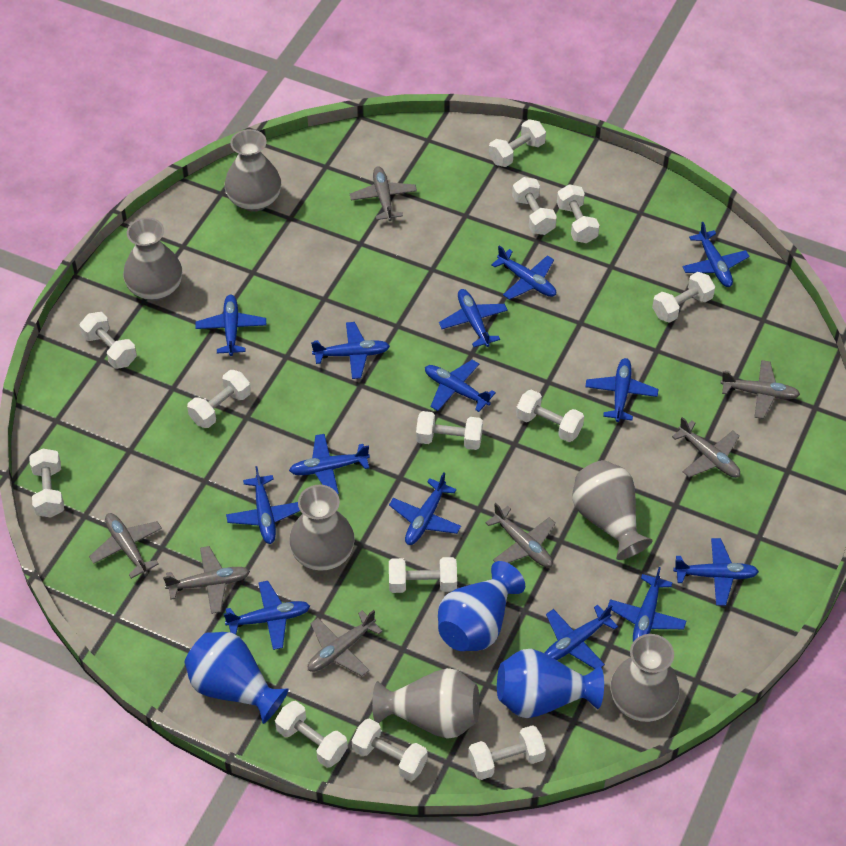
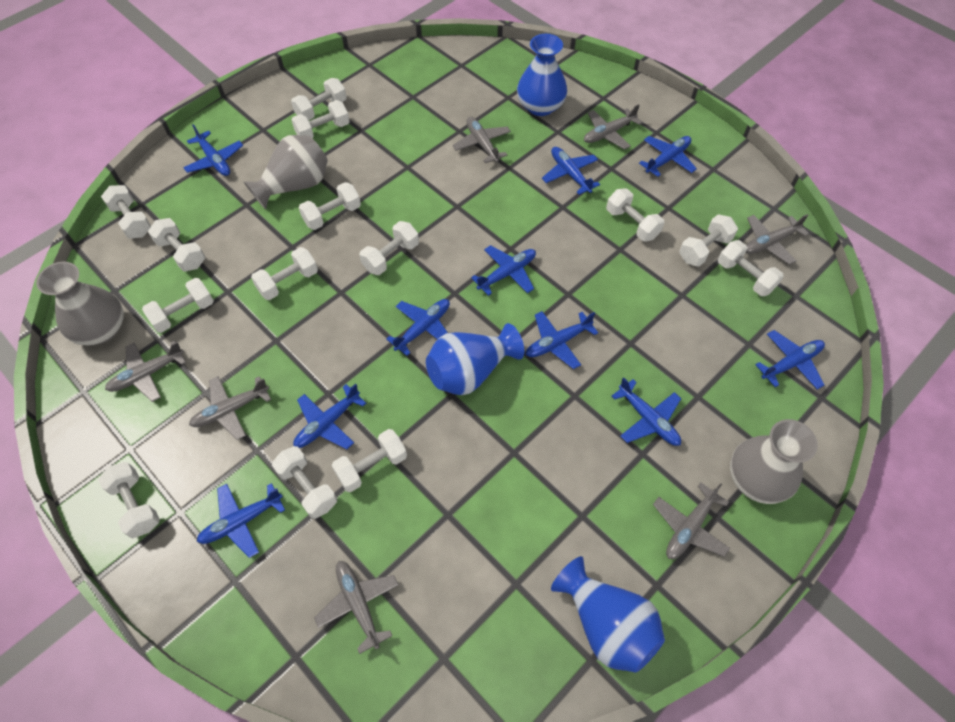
blue plane: [196,295,266,356] [224,581,310,650] [226,466,300,544] [289,434,370,494] [311,322,390,379] [389,472,461,545] [425,360,496,412] [439,289,508,347] [491,246,556,300] [544,605,618,669] [585,358,658,422] [608,567,686,642] [673,538,759,606] [682,222,749,287] = 14 -> [183,124,243,176] [197,483,285,558] [293,384,366,449] [386,299,450,356] [471,245,536,296] [526,311,598,369] [542,147,600,195] [612,377,681,446] [639,136,697,177] [755,330,825,390] = 10
grey vase: [123,218,182,301] [225,129,281,212] [289,485,355,571] [372,668,480,739] [572,460,653,560] [611,634,680,722] = 6 -> [36,262,124,345] [243,135,328,209] [730,419,818,504] = 3
white dumbbell: [29,448,64,518] [79,312,137,369] [187,370,251,428] [275,701,348,768] [352,718,428,781] [389,557,457,593] [416,411,483,450] [468,725,546,780] [489,119,546,167] [512,177,557,235] [516,390,584,442] [557,184,599,243] [652,272,715,323] = 13 -> [98,462,160,538] [101,185,151,238] [142,278,214,333] [148,218,205,272] [251,247,318,300] [272,446,337,519] [291,78,347,121] [292,100,350,138] [298,182,361,230] [332,429,407,492] [359,221,419,275] [606,188,664,241] [679,214,738,267] [718,240,784,296] = 14

